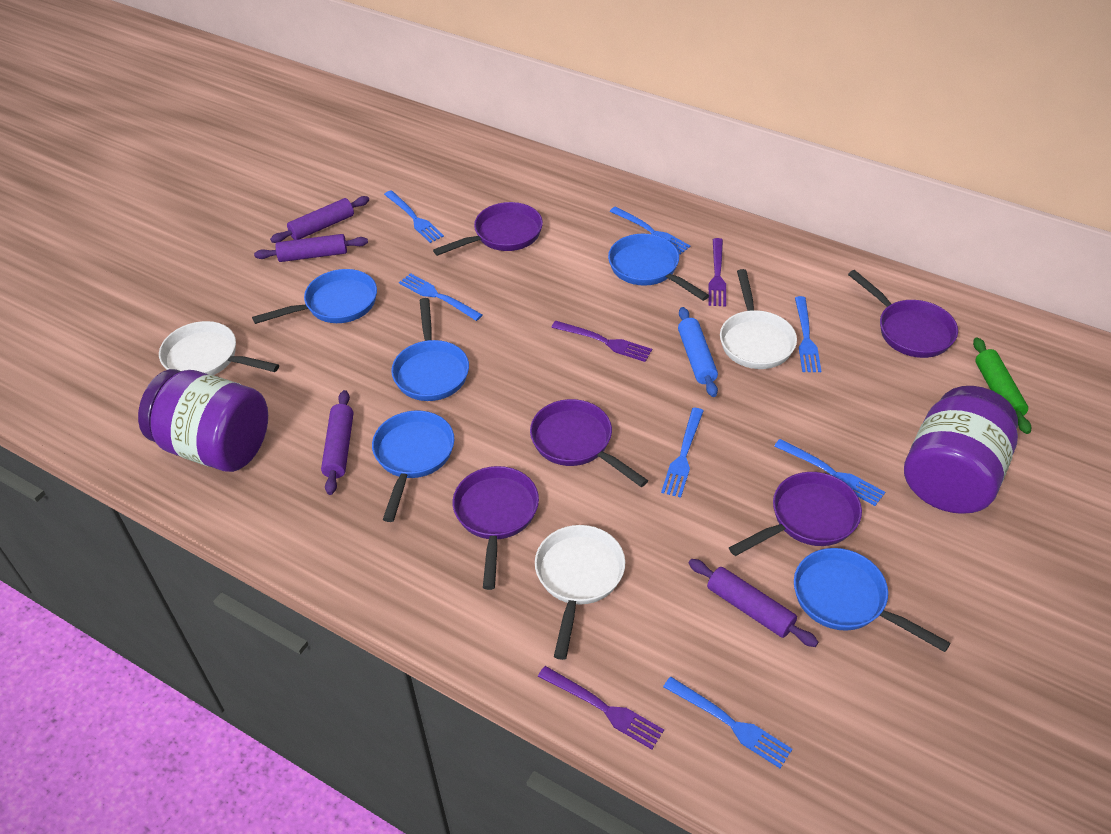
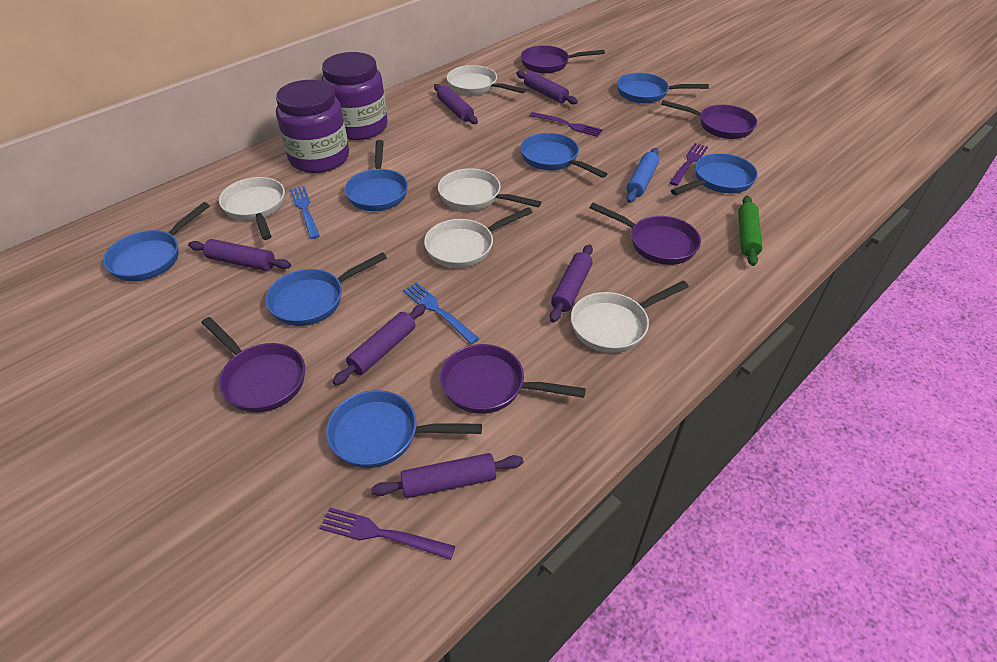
blue fork: [384,190,444,243] [399,273,483,321] [610,207,690,255] [661,408,704,498] [663,677,792,768] [774,439,885,506] [795,296,821,372] = 7 -> [290,186,320,239] [403,282,479,344] = 2
blue pan: [252,269,377,324] [372,411,454,522] [391,298,469,401] [608,234,709,301] [794,548,951,652] = 5 -> [103,202,210,281] [265,252,387,326] [326,390,482,468] [345,140,408,211] [520,133,607,178] [617,73,709,103] [671,153,758,195] = 7
purple rolling pin: [254,234,368,262] [270,196,369,243] [321,390,353,495] [689,559,818,647] = 4 -> [188,239,291,271] [333,304,426,385] [371,453,523,498] [434,84,478,124] [516,71,578,104] [550,244,593,323] = 6
white pan: [159,321,279,375] [535,525,625,660] [720,269,797,369] = 3 -> [219,177,285,240] [424,207,533,268] [438,168,541,211] [447,65,526,95] [571,281,689,353] = 5

